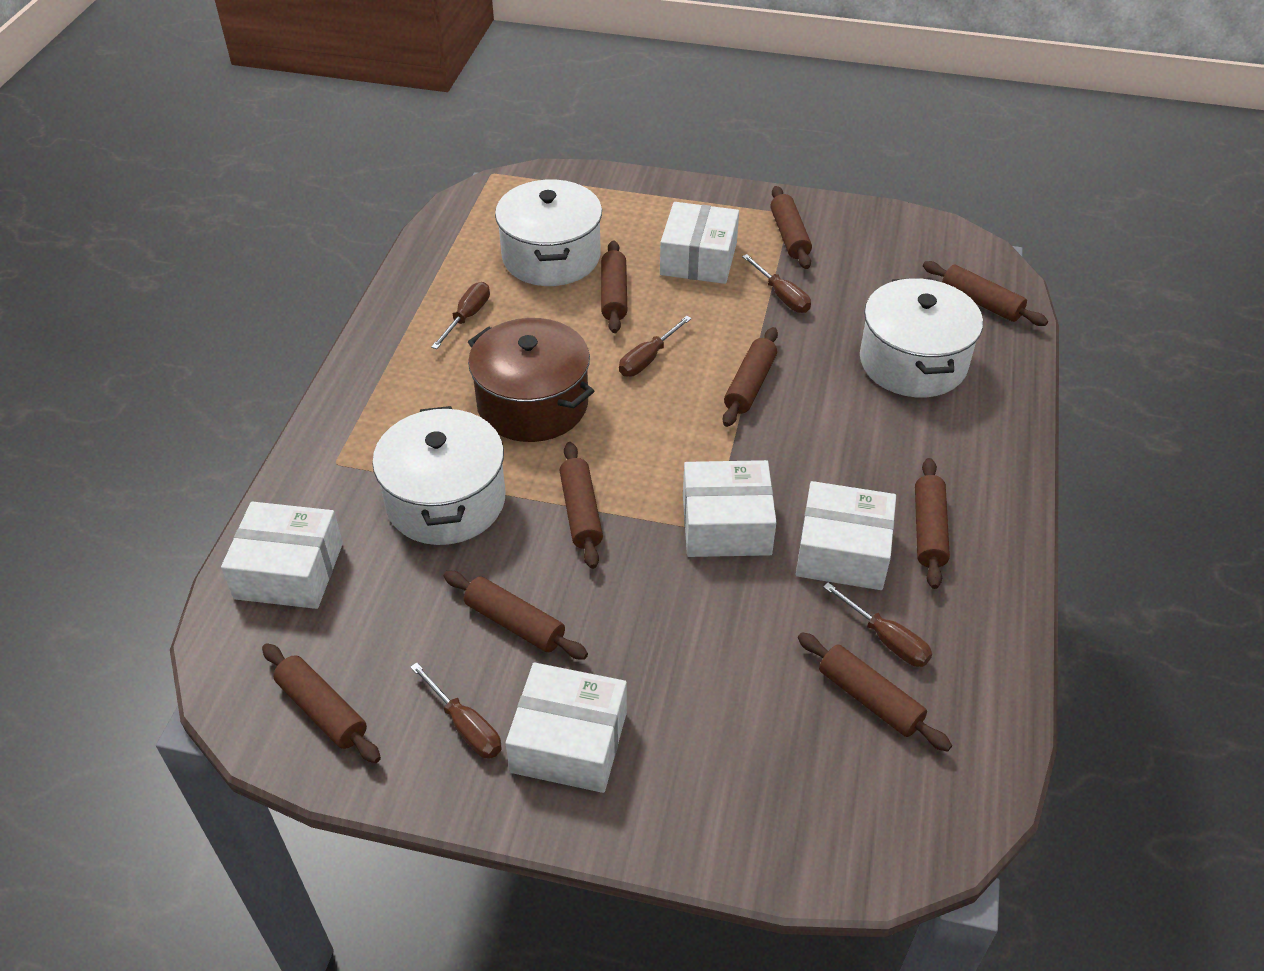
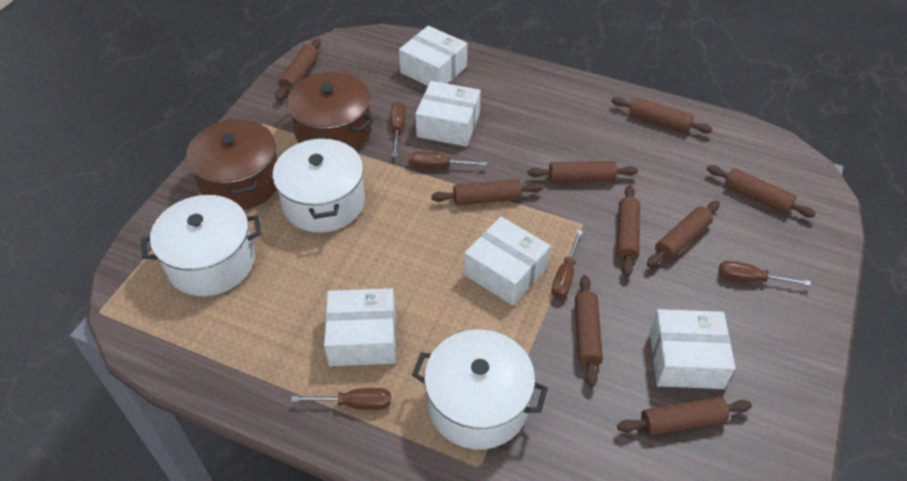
brown pot: [468,318,594,442] = 1 -> [186,119,278,210] [287,72,374,151] = 2

